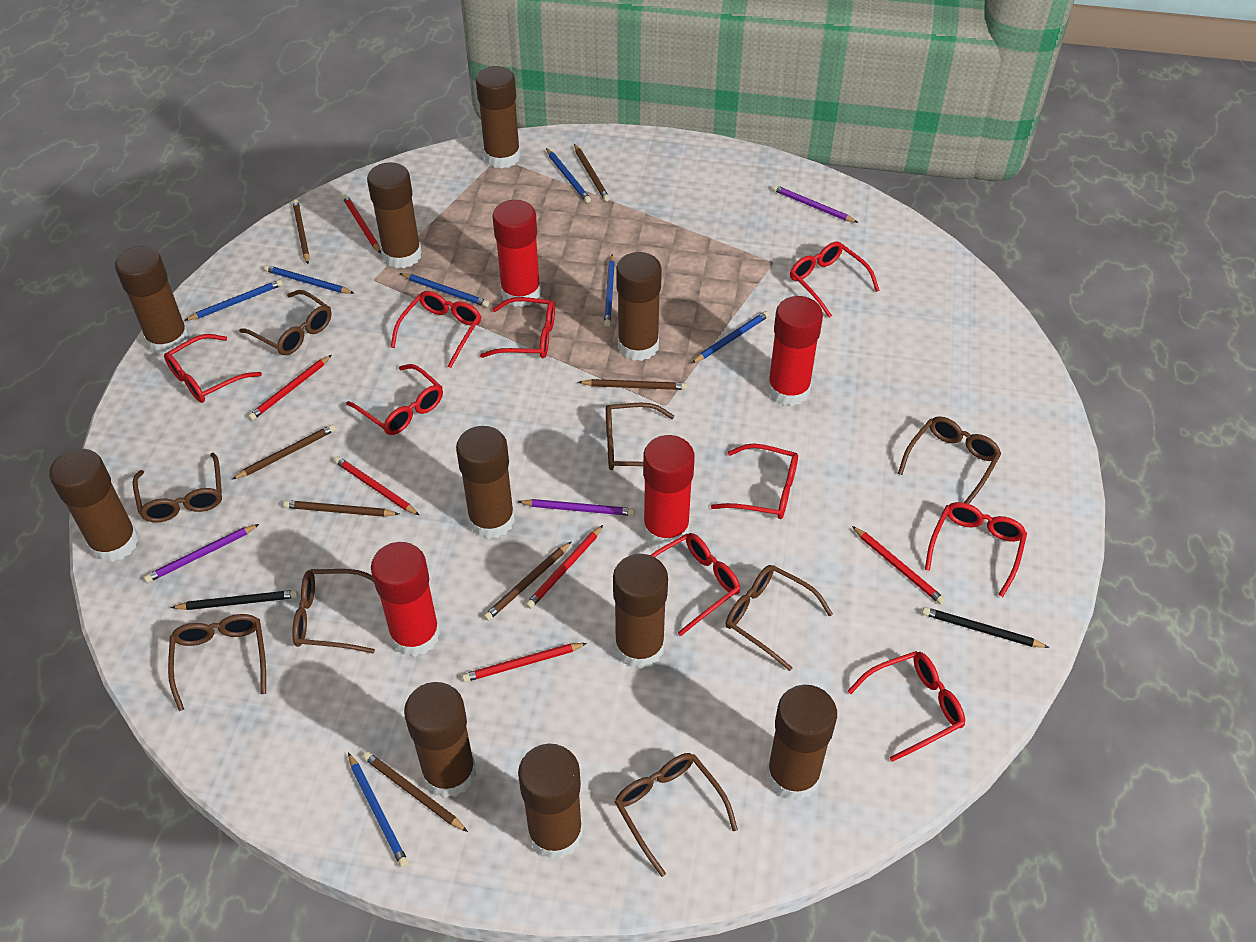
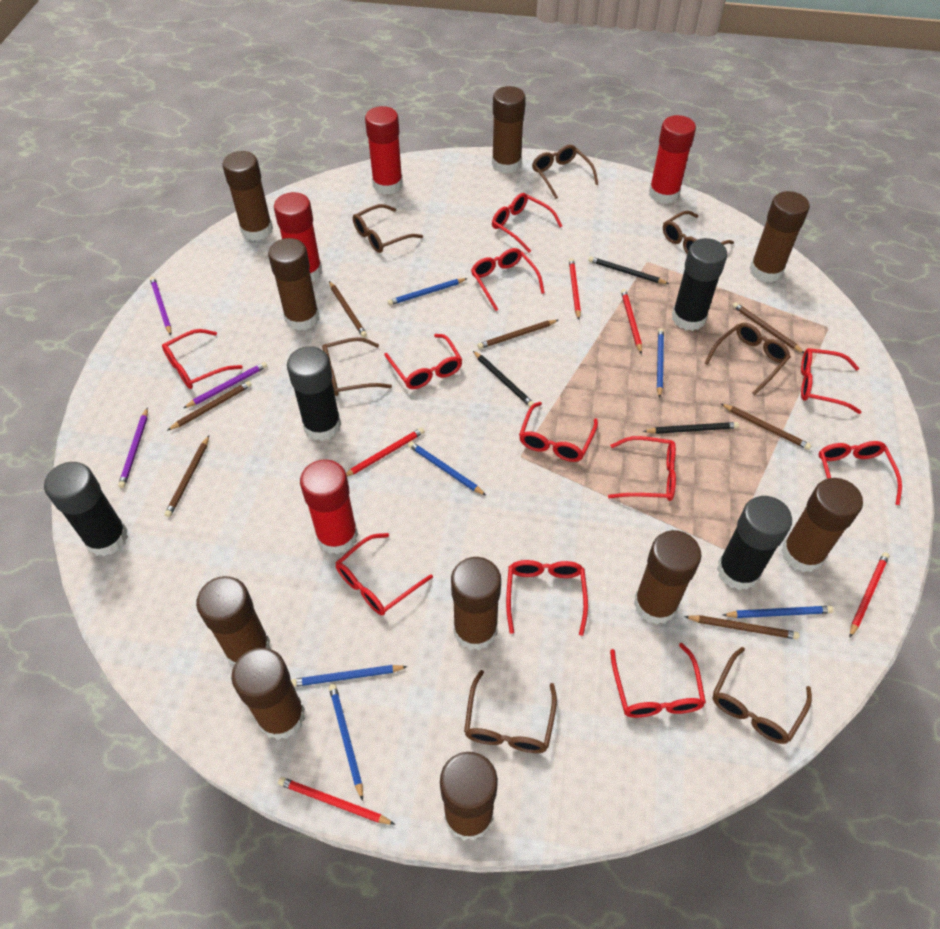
black glue stick: none = 0 -> [44,462,128,556] [287,346,341,441] [672,238,727,331] [717,496,792,590] = 4
black pencil: [171,590,298,610] [922,607,1049,648] = 2 -> [473,351,534,407] [589,256,669,284] [643,422,739,434] = 3
blue pencil: [184,279,283,321] [264,265,354,294] [348,752,408,868] [400,273,489,307] [546,148,591,203] [604,254,615,327] [692,311,770,363] = 7 -> [291,665,408,687] [329,684,363,801] [388,278,468,305] [408,441,486,496] [657,328,664,398] [723,606,833,618] = 6
brown glasses: [133,453,222,522] [168,614,266,711] [239,290,332,355] [292,569,375,654] [606,403,674,470] [615,753,738,877] [726,565,833,671] [898,416,1001,504] = 8 -> [322,337,392,396] [353,204,423,253] [464,670,557,753] [532,145,598,199] [663,211,734,254] [705,323,791,395] [712,647,812,744] = 7
red glasses: [164,334,262,403] [346,364,443,435] [391,291,481,368] [480,297,555,358] [651,533,740,636] [711,444,798,519] [790,242,880,318] [848,651,965,762] [925,502,1027,597] = 9 -> [162,329,243,389] [335,533,433,615] [384,334,462,389] [471,248,545,311] [492,193,562,253] [506,560,588,636] [519,402,598,462] [608,436,676,501] [610,643,706,718] [801,348,861,414] [819,441,902,505] = 11
red pencil: [248,355,332,420] [334,456,419,515] [343,195,381,254] [462,643,587,682] [526,525,603,609] [852,526,946,605] = 6 -> [278,777,395,825] [346,428,425,477] [569,258,581,320] [621,289,642,354] [850,552,889,637] = 5

